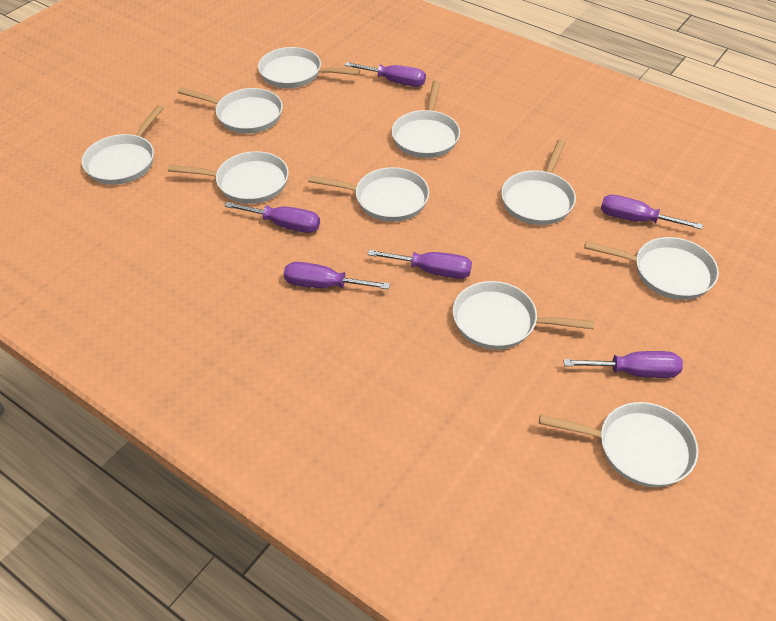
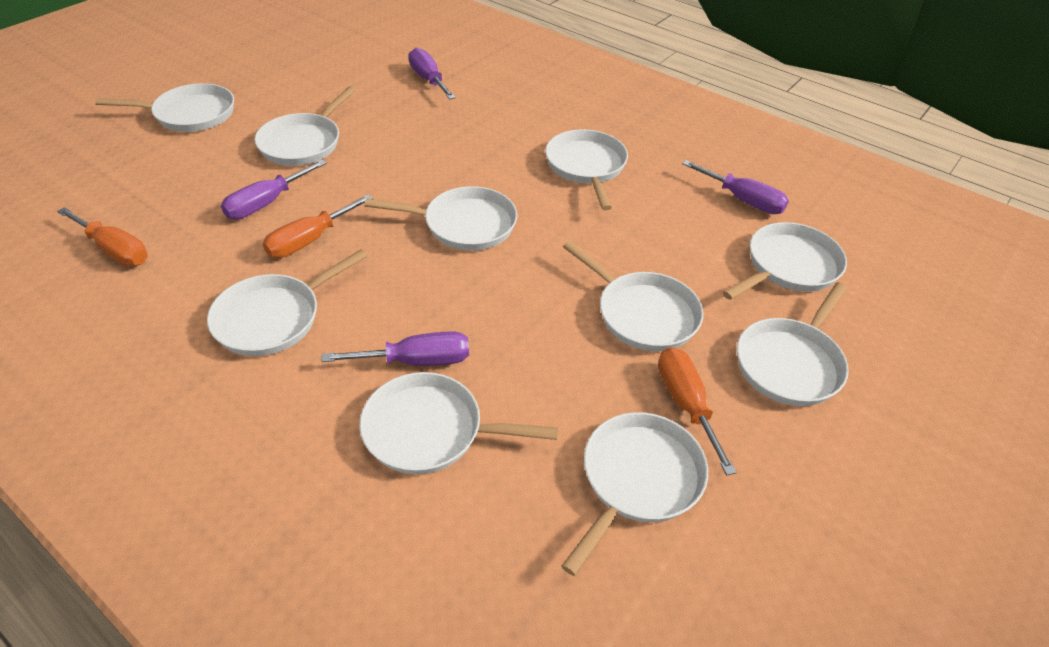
orange screwdriver: none = 0 -> [57,207,148,266] [262,195,373,258] [658,347,737,475] = 3
purple screwdriver: [224,202,320,233] [284,262,390,289] [345,62,426,87] [368,250,472,279] [563,351,683,378] [601,195,703,229] = 6 -> [221,160,326,219] [322,331,469,366] [409,48,456,99] [682,160,789,214] = 4

